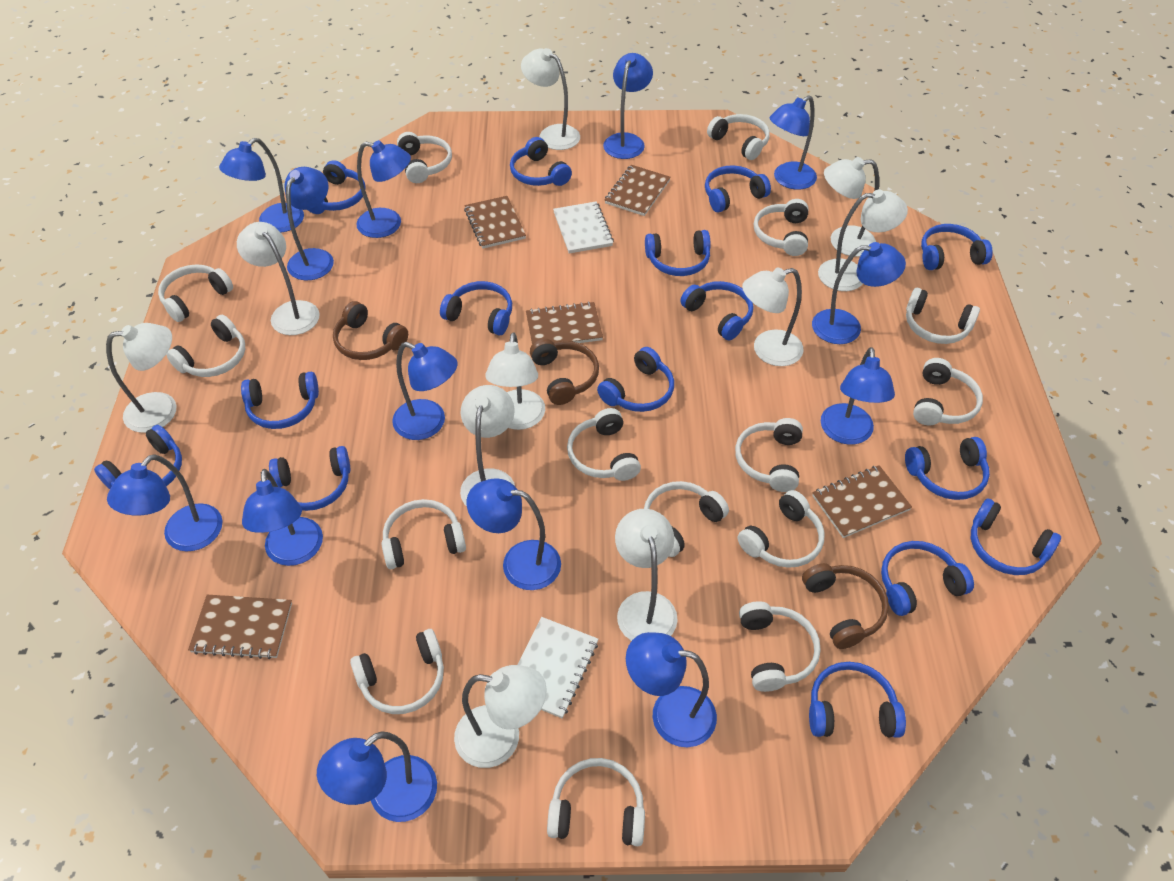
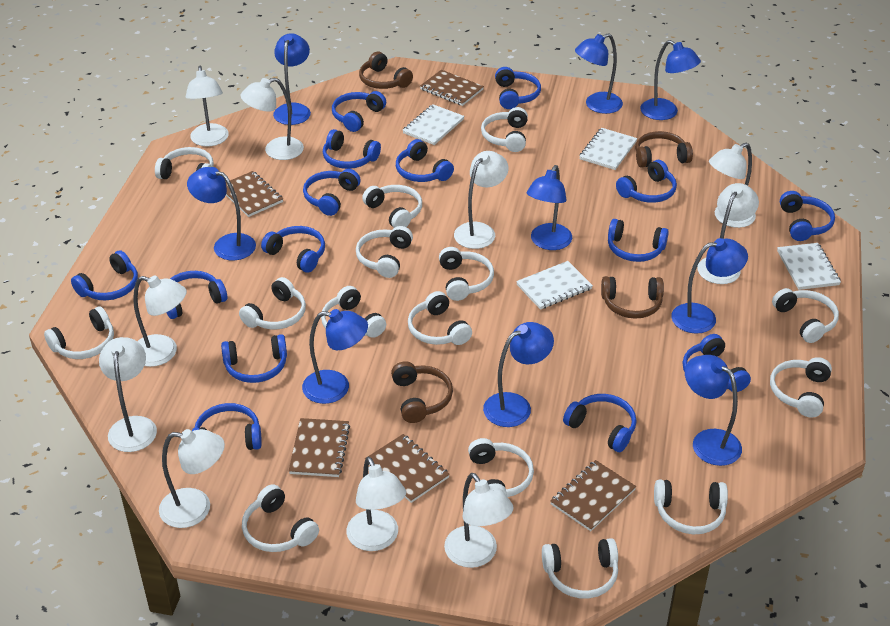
blue lamp: [107,454,223,552] [219,138,304,233] [242,469,323,566] [285,167,334,280] [317,731,437,822] [356,140,411,238] [392,342,458,440] [466,478,561,590] [603,53,653,159] [626,632,717,747] [770,95,817,190] [812,242,906,344] [821,347,895,445] = 13 -> [187,167,256,260] [273,33,311,125] [302,309,368,404] [483,322,554,427] [527,165,572,250] [575,33,623,114] [640,40,701,120] [671,238,748,334] [685,355,742,466] = 9
brown headphones: [333,301,408,360] [530,339,599,405] [802,563,889,649] = 3 -> [359,52,413,89] [391,361,453,423] [601,276,664,319] [636,131,693,168] = 4
white notebook: [517,617,598,718] [553,201,614,253] = 2 -> [402,104,464,145] [516,261,593,310] [579,128,637,170] [777,243,841,290] = 4

